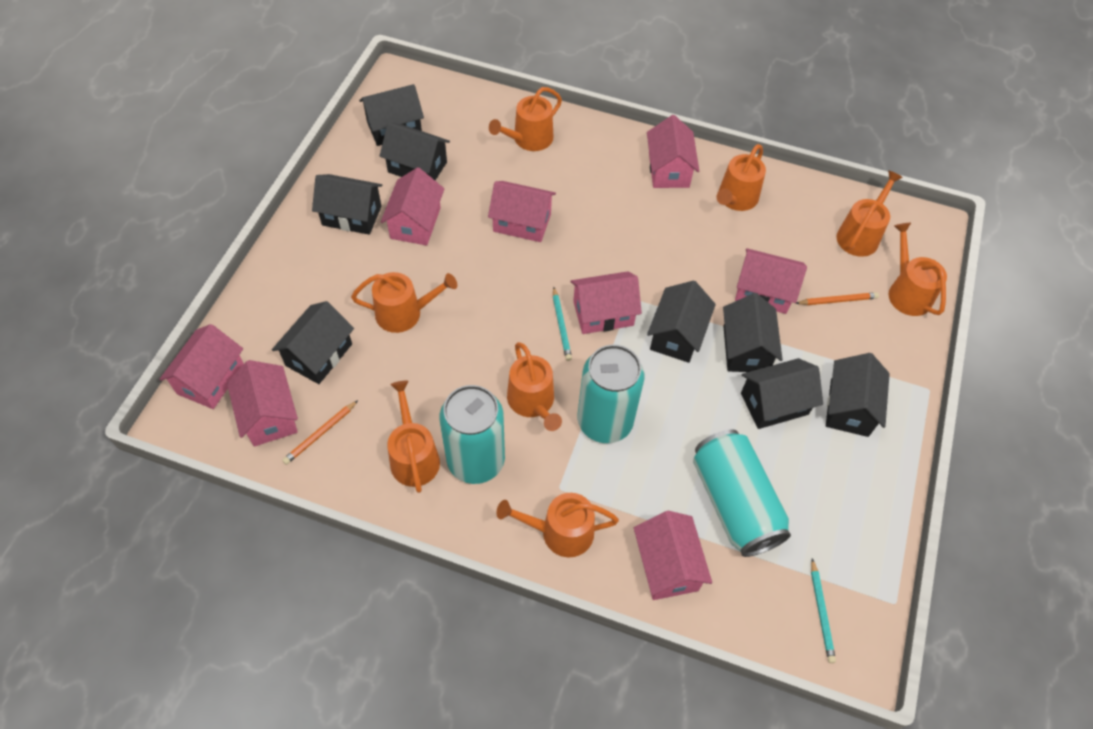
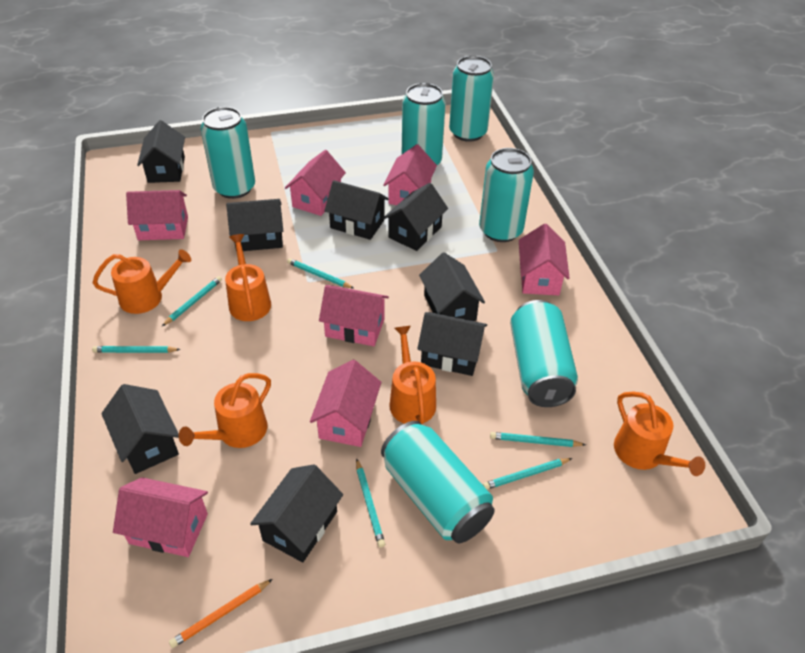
orange pencil: [282,400,358,465] [795,292,879,305] = 2 -> [169,579,273,648] = 1
orange watering can: [351,272,457,333] [387,380,440,493] [489,87,562,151] [496,493,619,557] [507,342,562,431] [716,144,766,211] [837,171,903,257] [889,223,947,316] = 8 -> [93,249,191,314] [179,373,271,448] [225,234,271,321] [389,326,436,424] [614,392,705,476] = 5
pink house: [159,324,244,409] [227,360,298,446] [381,167,444,246] [488,181,556,242] [571,271,642,334] [634,511,712,600] [647,115,699,188] [735,248,807,314] = 8 -> [113,477,208,557] [126,190,188,240] [285,150,346,216] [310,360,381,447] [319,285,389,346] [383,144,437,205] [519,224,570,296] = 7
turquoise can: [440,385,505,484] [577,345,645,443] [693,429,791,557] = 3 -> [201,107,255,199] [381,421,495,543] [401,83,446,165] [449,56,494,142] [479,148,534,242] [510,300,578,407] = 6
turquoise pencil: [553,287,572,361] [811,558,836,663] = 2 -> [92,346,181,353] [162,276,222,326] [287,258,353,288] [356,458,385,548] [483,458,572,490] [490,432,586,447] = 6

